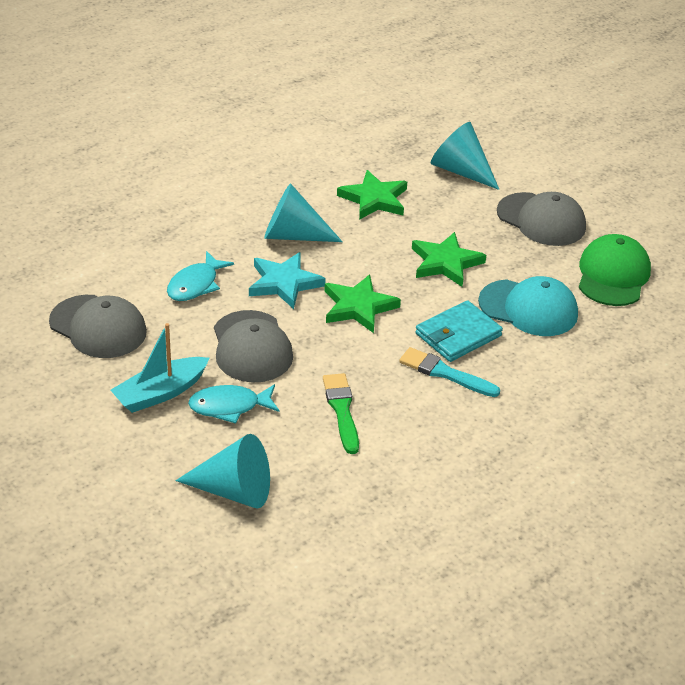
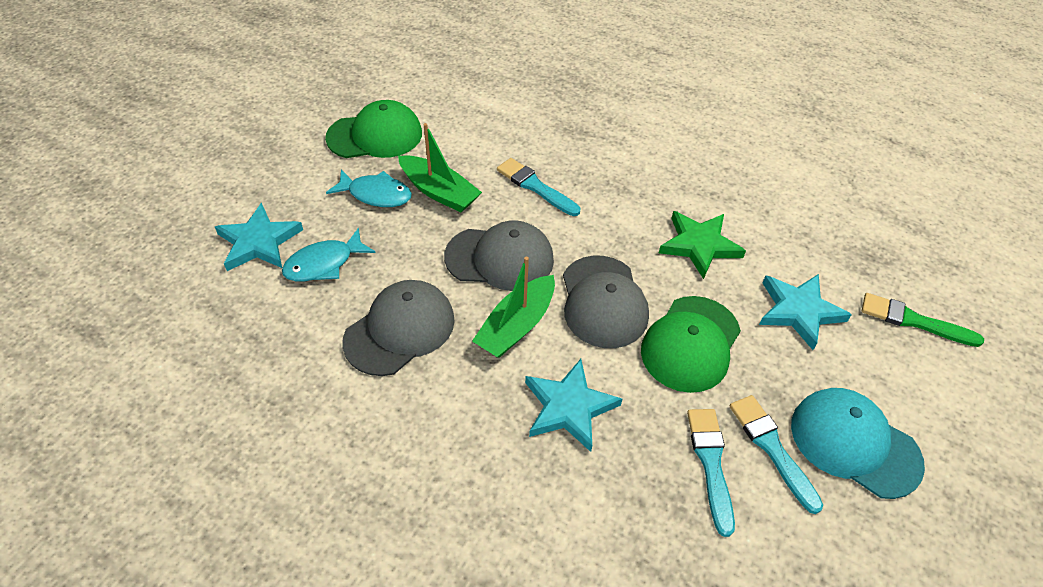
green boat: none = 0 -> [398,123,482,212] [472,257,555,358] = 2
green cap: [579,234,651,306] = 1 -> [325,100,422,158] [641,296,741,393] = 2
green star: [324,274,401,333] [337,170,407,220] [412,232,486,287] = 3 -> [659,211,746,279] = 1
turquoise boat: [111,323,210,413] = 1 -> none = 0
turquoise brush: [399,347,500,397] = 1 -> [497,158,580,216] [687,409,735,537] [730,395,823,514] = 3
turquoise cone: [175,434,270,509] [264,183,343,242] [431,122,500,190] = 3 -> none = 0
turquoise star: [249,252,326,309] = 1 -> [215,203,303,271] [525,359,622,452] [759,274,852,350] = 3
turquoise wallet: [415,300,503,362] = 1 -> none = 0

